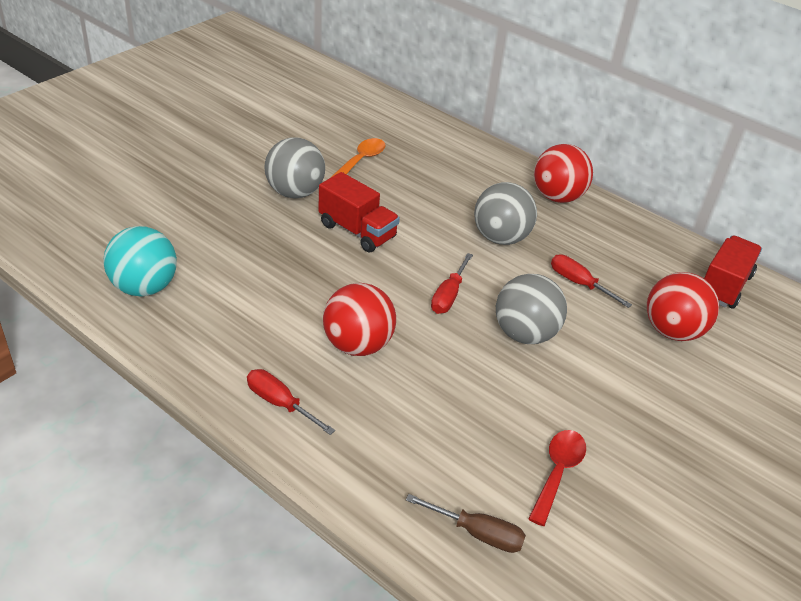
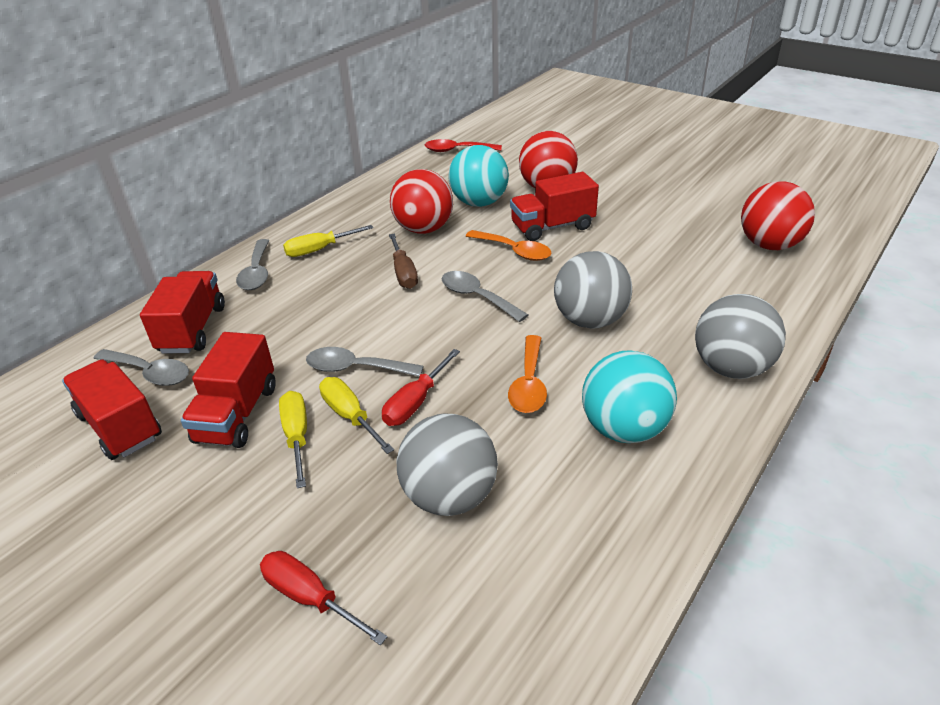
grey spoon: none = 0 -> [93,349,189,386] [236,239,269,290] [306,347,424,377] [442,271,528,322] = 4
orange spoon: [330,138,386,178] = 1 -> [466,230,552,261] [508,335,547,413] = 2
red screwdriver: [247,369,335,435] [431,253,473,314] [551,254,632,308] = 3 -> [260,551,387,646] [382,349,460,426] = 2
red truck: [318,172,400,252] [704,235,762,309] = 2 -> [62,359,162,460] [140,271,225,353] [181,332,276,448] [510,172,599,241] = 4
turquoise ball: [103,226,177,297] = 1 -> [448,145,509,207] [582,350,677,443] = 2
yellow screwdriver: none = 0 -> [279,391,307,488] [283,225,373,257] [319,377,394,454] = 3

